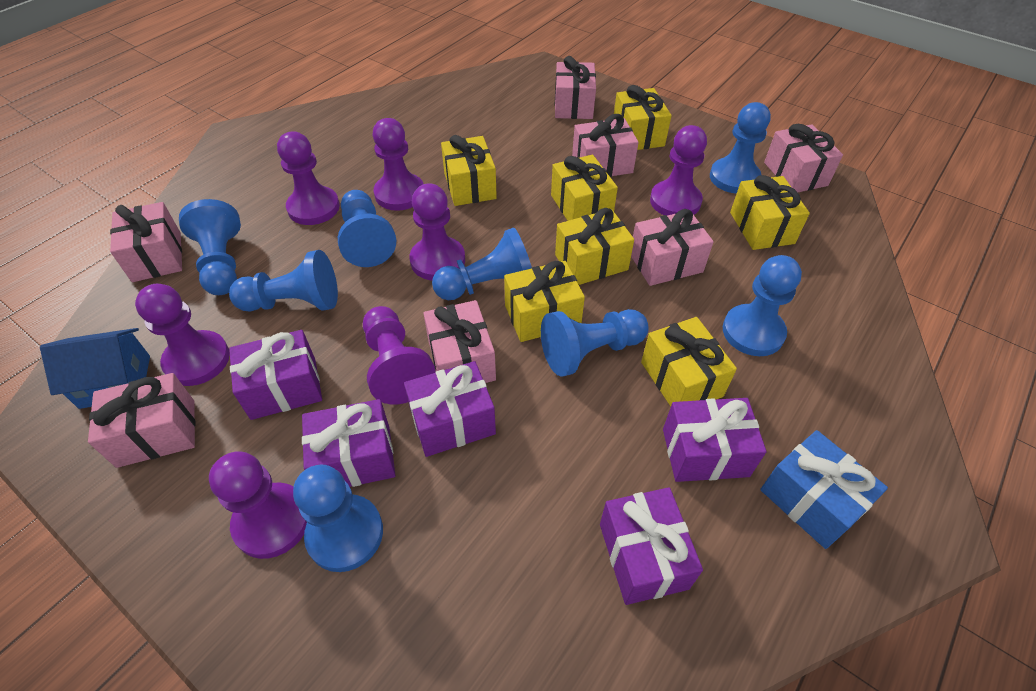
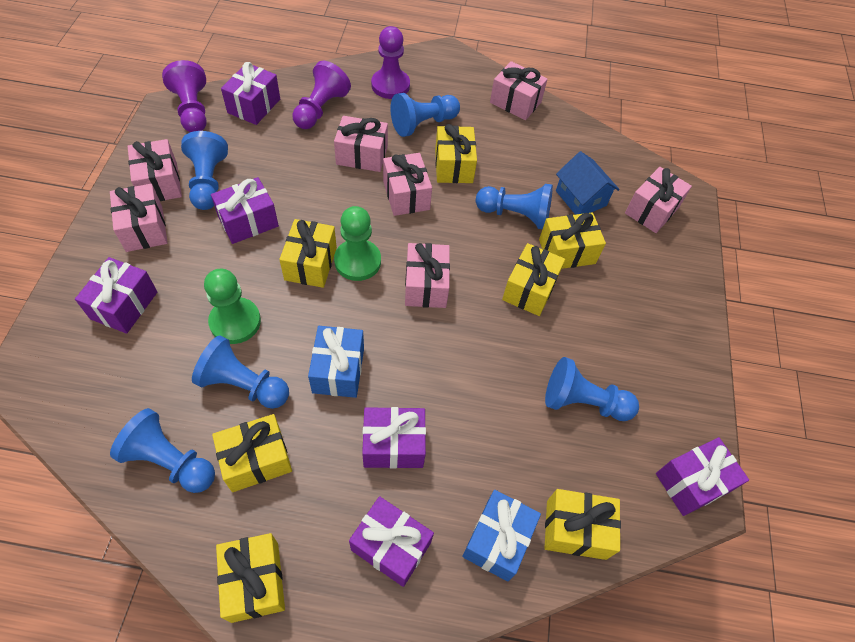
blue gift: [760,430,888,549] = 1 -> [308,326,364,398] [462,490,541,582] = 2
blue pawn: [179,199,241,295] [229,250,338,311] [293,465,383,572] [338,190,396,267] [432,228,532,300] [541,309,649,377] [710,102,771,194] [723,255,802,356] = 8 -> [110,408,215,493] [181,131,228,210] [192,336,289,409] [390,93,460,137] [476,184,553,229] [545,357,639,421] = 6
green pawn: none = 0 -> [204,269,261,344] [334,206,381,281] = 2
purple gift: [229,330,322,420] [302,399,396,487] [404,361,496,457] [600,487,703,605] [663,398,766,482] = 5 -> [75,257,157,334] [211,177,279,244] [221,62,280,125] [349,496,434,587] [362,407,426,469] [656,437,749,516] = 6
purple pawn: [135,284,230,386] [209,451,307,559] [277,131,340,225] [363,306,436,404] [373,118,423,211] [410,183,465,280] [650,125,707,215] = 7 -> [162,60,207,132] [292,61,351,129] [371,26,410,99] = 3

